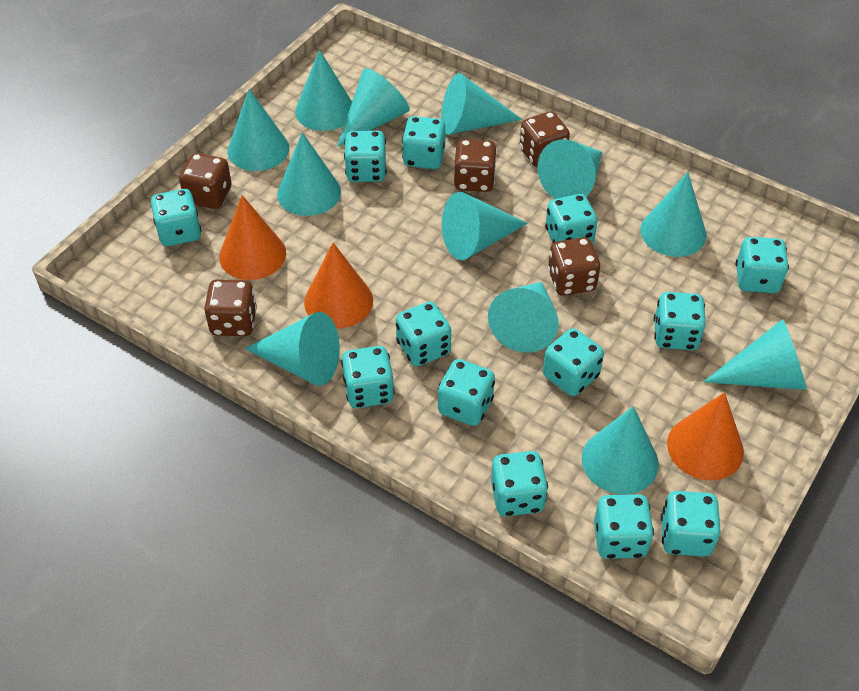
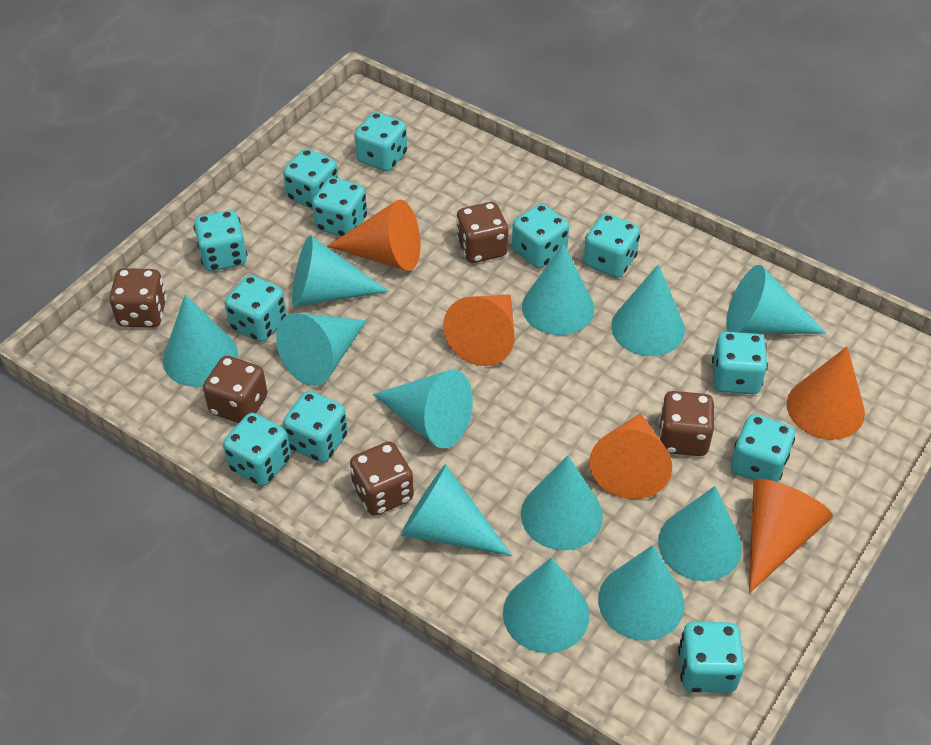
orange cone: [219,195,286,280] [304,243,373,328] [667,392,744,480] = 3 -> [327,199,421,271] [443,294,515,366] [590,413,672,499] [749,479,833,594] [787,346,865,440] = 5
turquoise dice: [151,189,201,246] [341,346,395,408] [344,131,387,182] [396,301,451,366] [402,116,446,169] [438,359,495,426] [491,451,548,516] [543,328,604,396] [545,194,598,244] [594,494,654,559] [654,292,706,350] [661,491,721,557] [735,237,789,293] = 13 -> [193,210,247,271] [223,413,291,486] [225,275,287,342] [283,149,338,209] [283,391,348,463] [312,177,367,237] [354,112,407,172] [512,204,569,268] [583,214,640,278] [678,622,744,693] [712,332,768,394] [731,414,795,482] = 12

